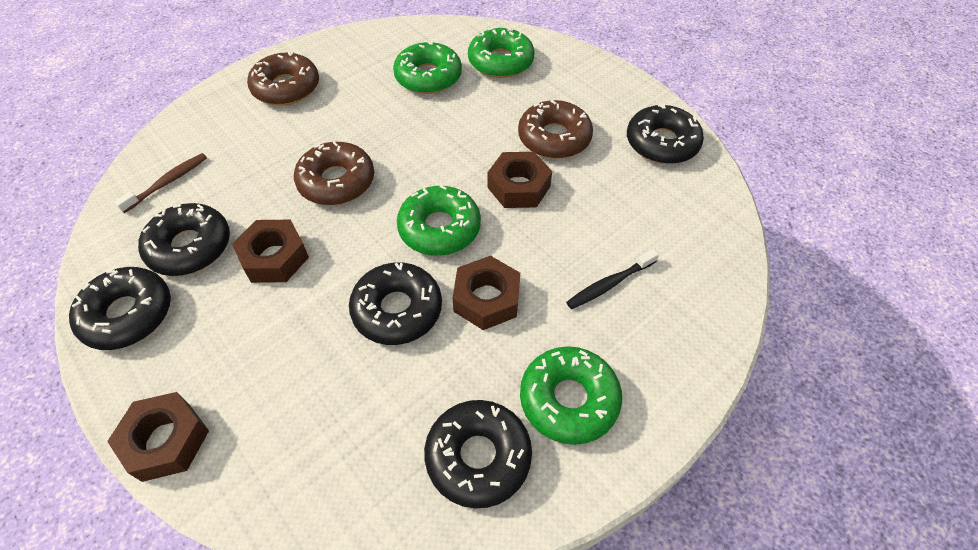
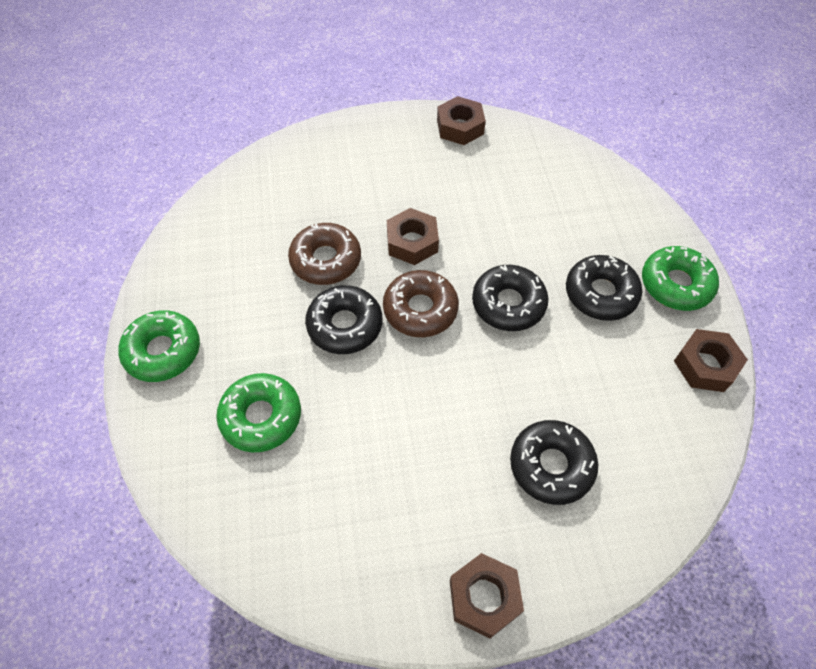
black donut: [69,267,171,350] [138,203,230,276] [349,262,442,345] [424,400,532,509] [627,104,704,164] = 5 -> [305,285,382,354] [472,265,549,331] [510,420,598,505] [566,255,642,321] = 4
black toothbrush: [566,249,659,309] = 1 -> none = 0
brown donut: [247,51,319,106] [294,141,374,205] [518,100,593,159] = 3 -> [288,223,361,285] [383,270,459,337] = 2
brown toothbrush: [114,153,207,213] = 1 -> none = 0
green donut: [393,41,462,94] [397,185,481,256] [468,27,535,78] [520,346,622,445] = 4 -> [118,310,200,382] [216,373,301,452] [642,246,719,311] = 3

